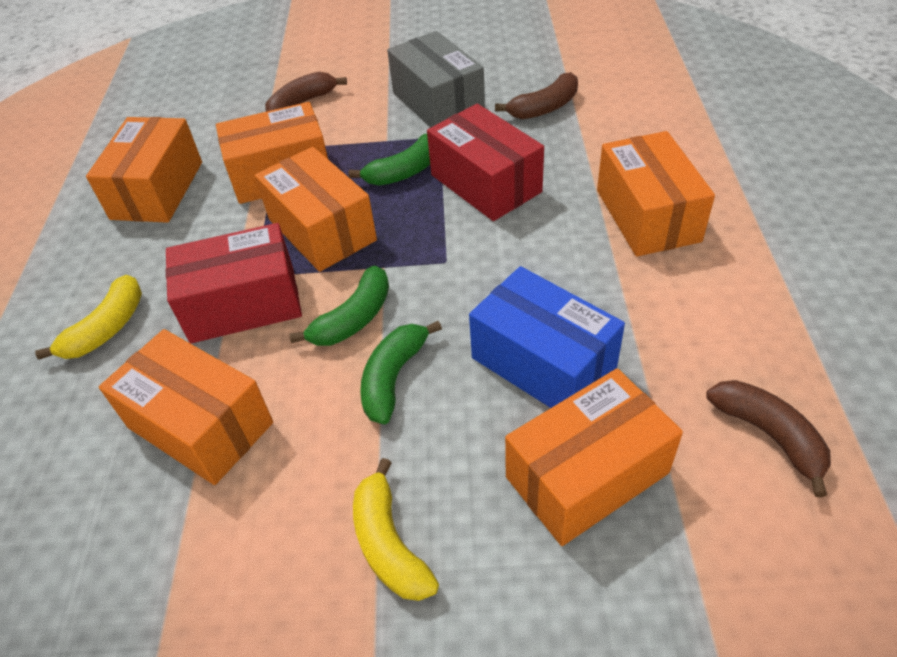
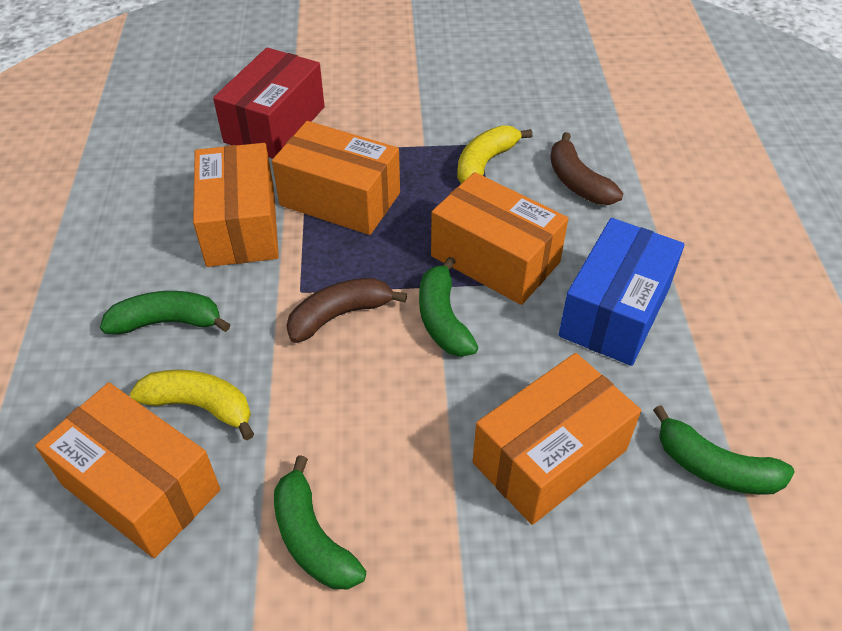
brown banana: [265,72,347,112] [495,72,578,119] [706,380,831,497] = 3 -> [286,278,407,343] [550,132,623,205] = 2
green banana: [290,265,389,346] [348,134,430,186] [360,321,442,424] = 3 -> [100,291,231,334] [274,455,366,589] [419,257,479,357] [653,405,795,495] = 4
grey box: [387,31,485,128] = 1 -> none = 0
orange box: [86,117,202,223] [99,329,273,485] [216,102,328,204] [255,147,377,272] [505,368,683,546] [597,131,715,256] = 6 -> [35,382,220,558] [193,143,279,267] [272,121,400,235] [431,172,568,305] [472,353,641,525] = 5
red box: [166,223,302,343] [427,104,544,221] = 2 -> [213,47,325,159] = 1

